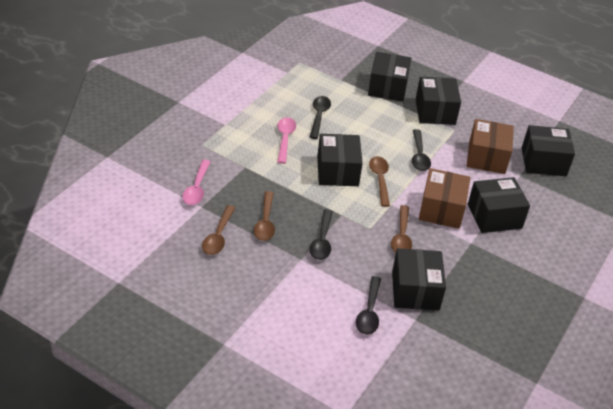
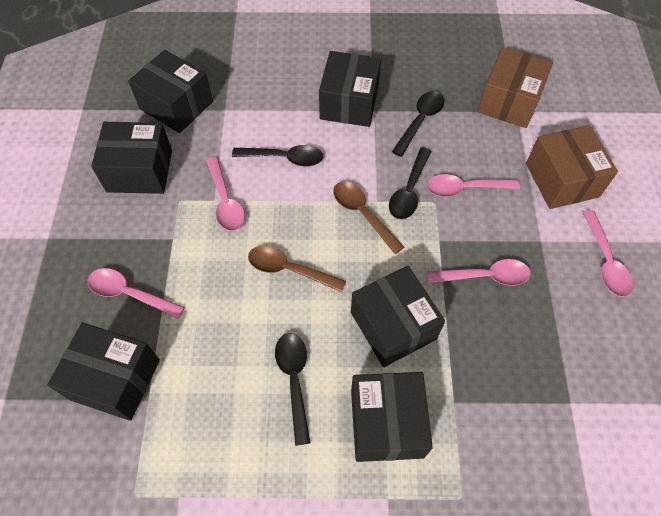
brown spoon: [202,205,235,255] [254,191,275,241] [369,156,390,207] [391,205,412,253] = 4 -> [248,246,346,292] [333,181,404,254] = 2
pink spoon: [182,160,211,205] [277,117,296,164] = 2 -> [88,268,185,319] [206,157,245,231] [426,174,520,197] [427,259,531,286] [582,210,633,297] = 5

